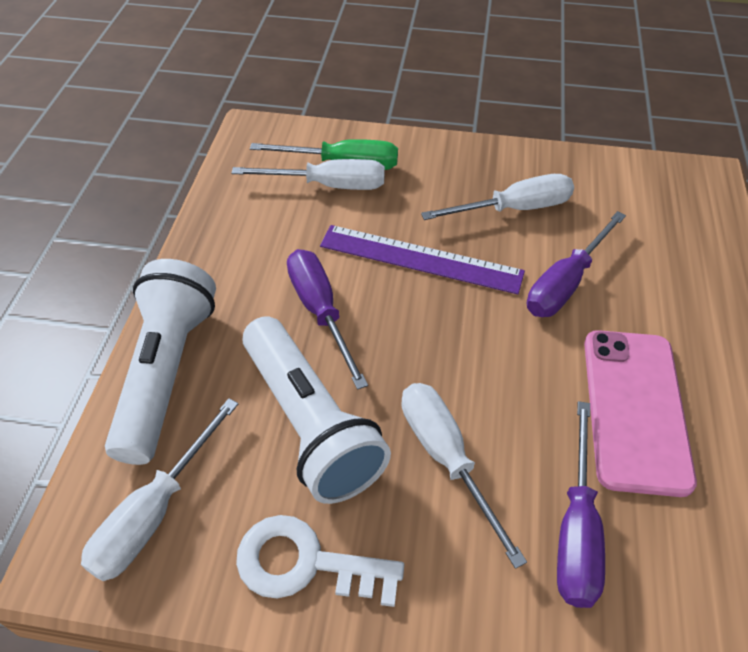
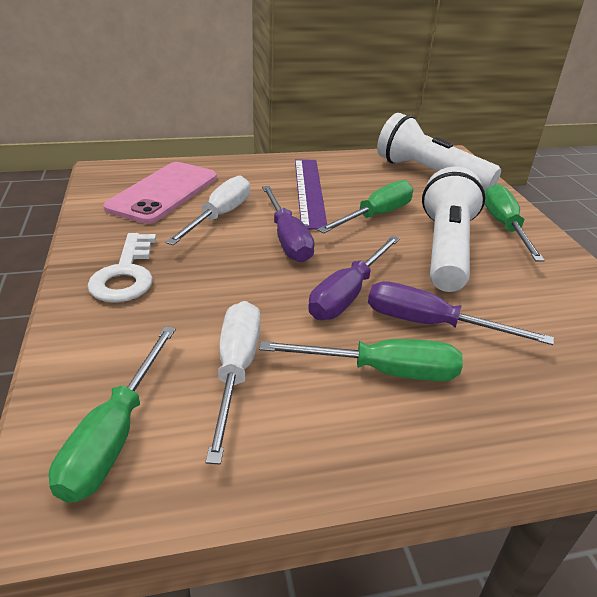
green screwdriver: [250,139,398,170] = 1 -> [49,326,176,503] [259,339,463,381] [317,180,413,234] [485,184,545,262] = 4
white screwdriver: [81,398,238,581] [231,159,385,190] [402,383,527,569] [421,174,574,220] = 4 -> [166,175,250,245] [206,301,261,464] = 2

